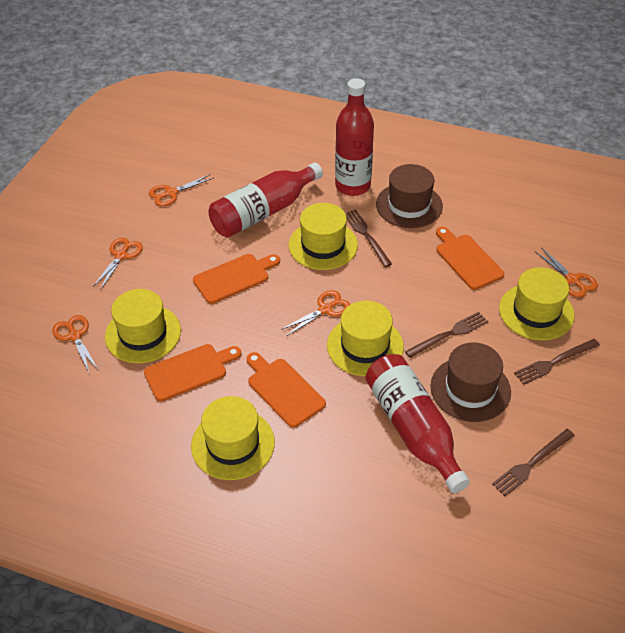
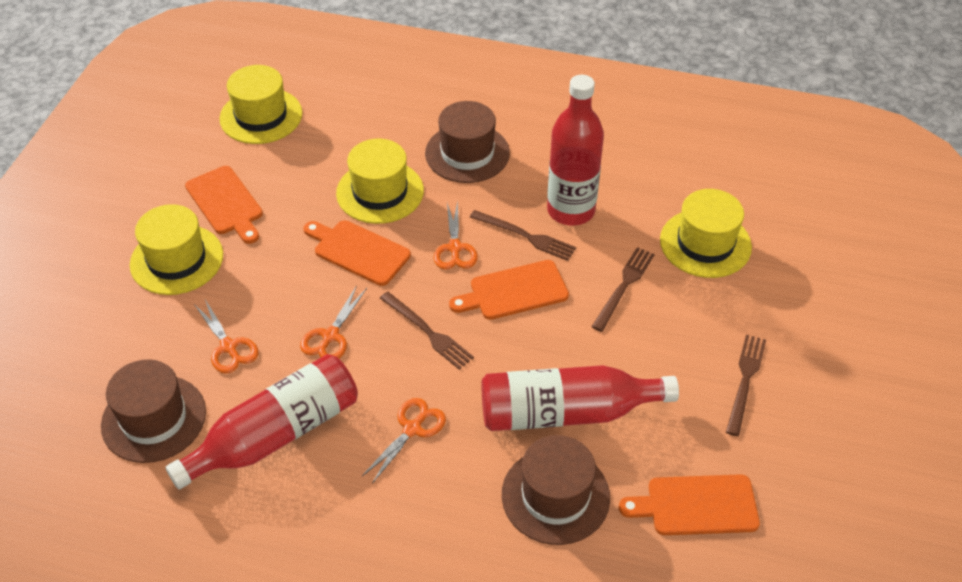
brown hat: [376,164,443,228] [430,343,511,422] = 2 -> [101,359,206,463] [425,101,510,183] [502,435,610,545] = 3
orange scissors: [52,315,98,372] [93,238,143,289] [149,174,214,206] [281,290,350,336] [535,247,598,298] = 5 -> [194,300,259,374] [300,285,367,359] [362,398,446,484] [434,201,478,269] = 4
yellow hat: [105,289,181,363] [191,396,275,480] [289,203,358,270] [327,301,404,376] [499,267,575,340] = 5 -> [130,204,223,295] [219,65,302,144] [336,139,424,224] [660,189,752,278] = 4

